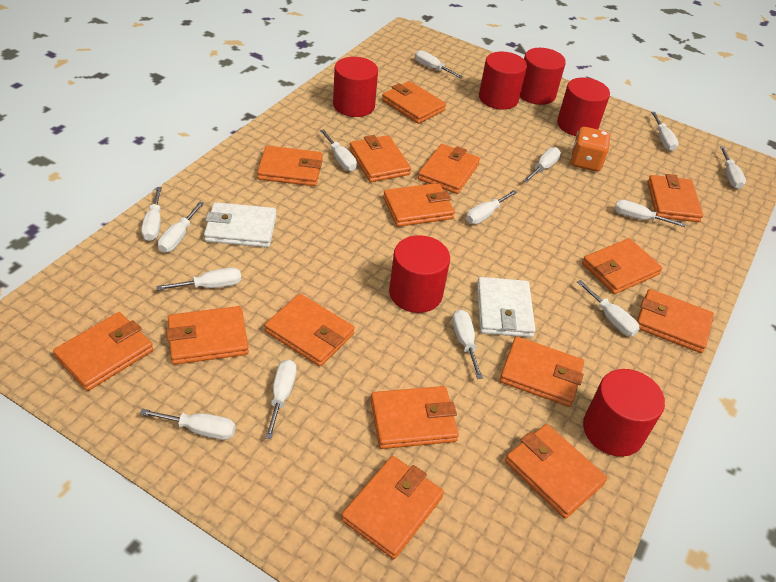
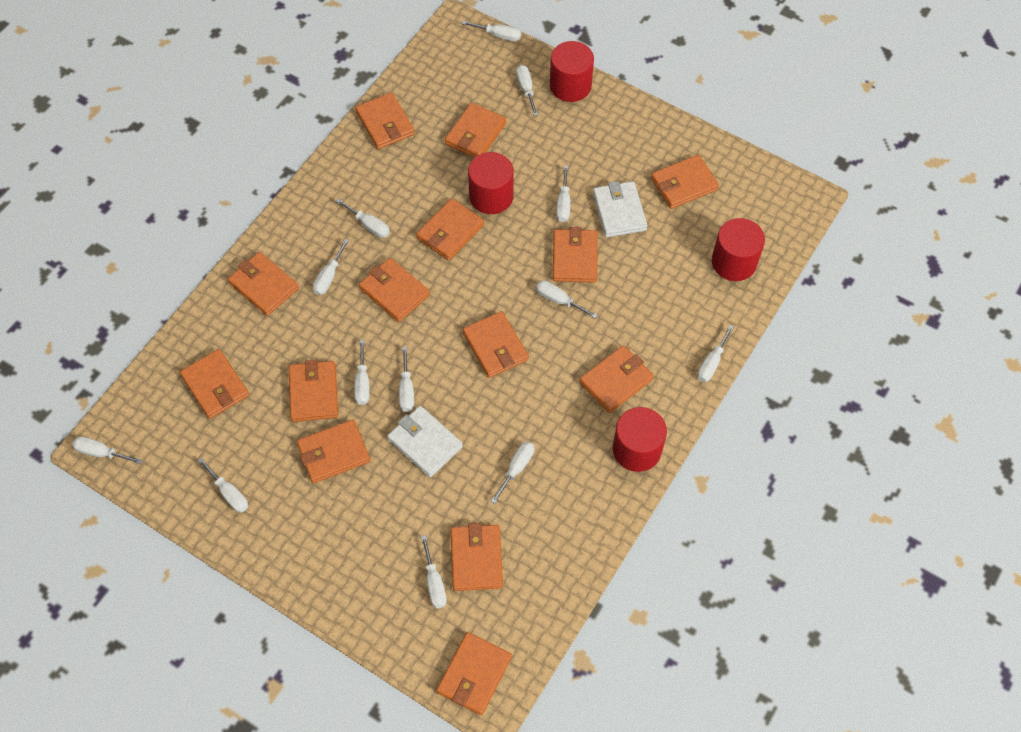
orange dice: [570,127,611,172] = 1 -> none = 0
orange wallet: [53,312,153,391] [166,306,249,365] [257,146,323,186] [264,294,355,366] [341,456,444,559] [349,135,411,182] [371,386,459,449] [382,81,446,124] [383,183,455,227] [418,144,480,194] [500,336,584,407] [505,424,607,519] [582,238,662,294] [637,289,714,353] [647,174,703,222] = 15 -> [180,349,249,419] [228,252,299,316] [289,360,338,422] [297,419,370,483] [355,92,415,149] [359,258,430,322] [416,198,484,261] [436,632,512,715] [445,103,506,158] [451,523,503,591] [463,311,529,378] [553,227,597,283] [579,345,654,413] [651,155,719,209] = 14
red cylinder: [333,57,378,117] [389,235,450,313] [479,52,527,110] [520,48,566,105] [557,77,610,136] [583,369,665,457] = 6 -> [468,152,514,214] [550,41,594,102] [613,407,667,472] [712,218,765,281] = 4
white screwdriver: [140,409,236,440] [141,187,162,241] [157,267,241,290] [158,201,204,253] [265,360,297,439] [320,130,357,171] [415,50,463,78] [452,309,483,379] [466,190,517,224] [523,147,561,183] [577,280,640,336] [615,200,686,227] [651,112,679,151] [720,146,746,189] = 14 -> [72,436,142,464] [198,458,248,513] [313,239,349,295] [336,198,390,238] [354,340,370,405] [399,347,414,412] [421,535,447,608] [462,21,521,41] [491,441,534,504] [516,65,538,116] [536,280,597,318] [556,165,570,222] [697,325,734,382] = 13

